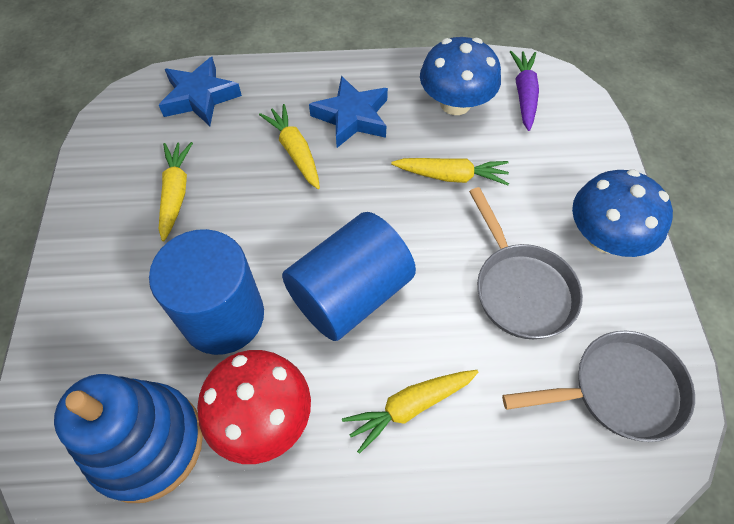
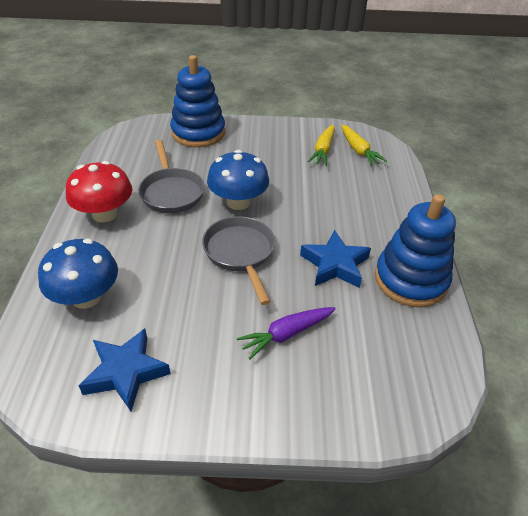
blue cylinder: [149,229,264,355] [282,212,416,341] = 2 -> none = 0
blue stacking toy: [54,374,203,503] = 1 -> [170,55,225,147] [375,194,456,307] = 2
yellow carrot: [159,142,193,241] [259,104,320,189] [342,370,478,454] [391,158,509,185] = 4 -> [307,125,335,166] [341,125,387,166] = 2

